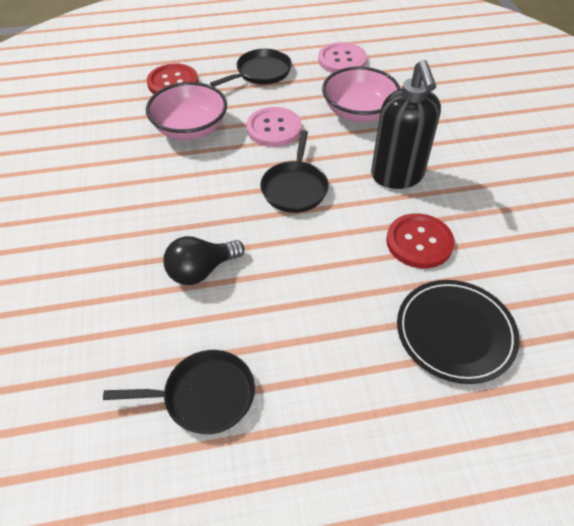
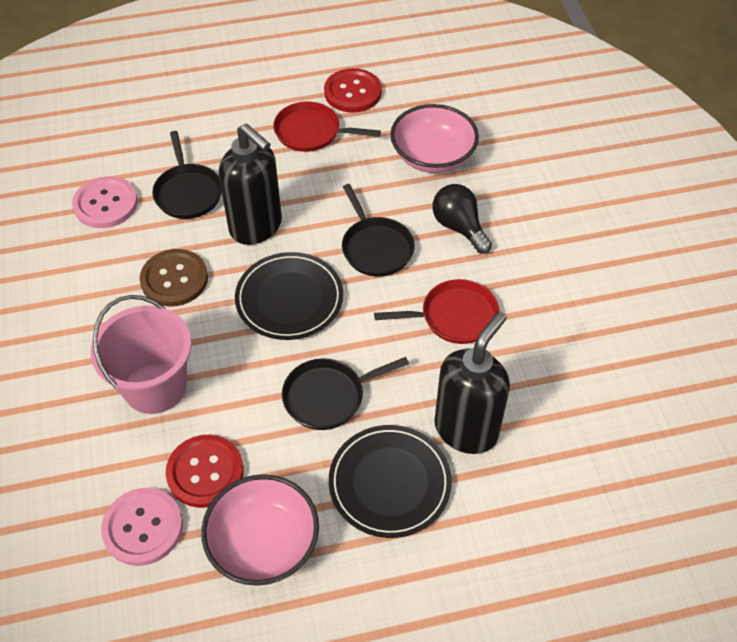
black plate: [397,280,520,384] = 1 -> [235,252,343,340] [329,425,452,538] = 2
black soap dispenser: [371,60,441,189] = 1 -> [219,124,282,245] [434,311,510,454] = 2
brown button: none = 0 -> [140,249,208,306] = 1
pink bucket: none = 0 -> [91,295,191,414] = 1
red pan: none = 0 -> [273,101,381,152] [374,279,499,344] = 2

